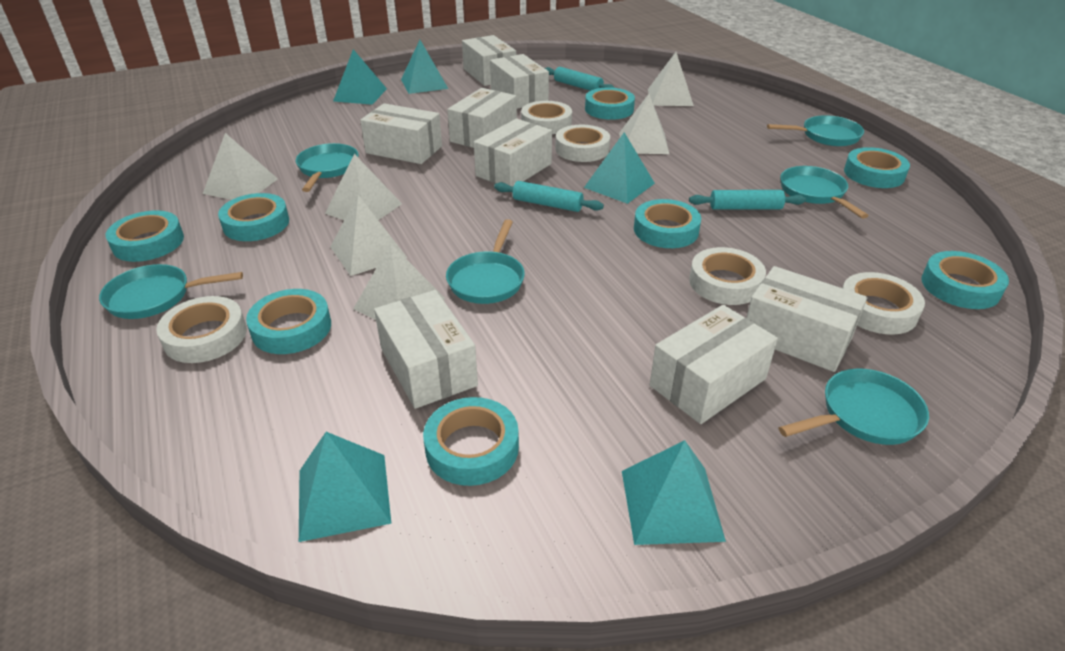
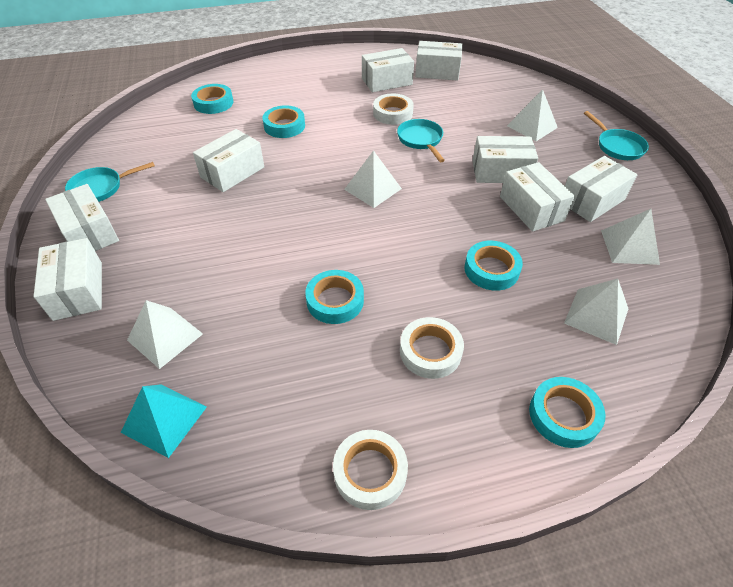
turquoise pan: [99,264,243,319] [296,143,359,192] [446,219,525,304] [767,115,864,146] [779,368,929,445] [780,166,869,219] = 6 -> [65,162,155,202] [397,119,445,162] [584,111,649,160] = 3
turquoise pyramid: [299,432,392,542] [333,49,387,105] [401,40,448,94] [584,132,655,204] [622,440,726,545] = 5 -> [121,384,207,458] = 1
turquoise rolling pin: [494,181,604,212] [545,67,615,91] [689,190,806,210] = 3 -> none = 0
turquoise tape: [106,210,184,262] [218,193,289,241] [246,289,331,354] [423,397,519,486] [585,87,635,120] [634,199,701,248] [844,147,910,188] [921,251,1009,309] = 8 -> [191,84,233,114] [262,105,305,138] [305,270,364,324] [465,241,523,291] [529,377,605,448] = 5
white pyramid: [203,133,278,200] [325,154,402,220] [330,195,407,276] [353,243,446,320] [619,94,669,154] [648,52,694,106] = 6 -> [127,300,203,369] [344,150,402,208] [507,89,558,141] [564,279,628,345] [601,209,660,265] = 5
white tape: [156,296,247,363] [521,101,572,134] [555,125,610,162] [689,247,766,305] [843,272,925,335] = 5 -> [333,430,408,510] [373,94,414,125] [400,317,464,379] = 3

